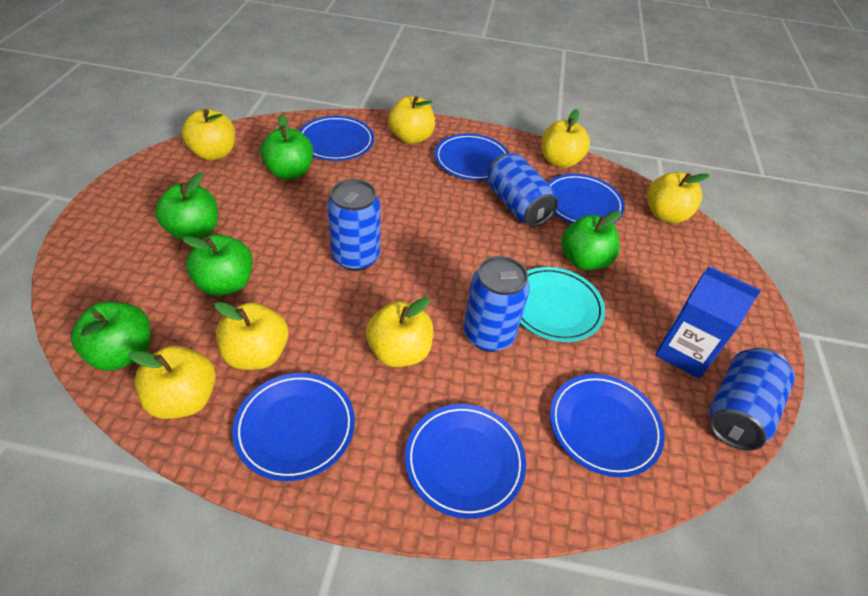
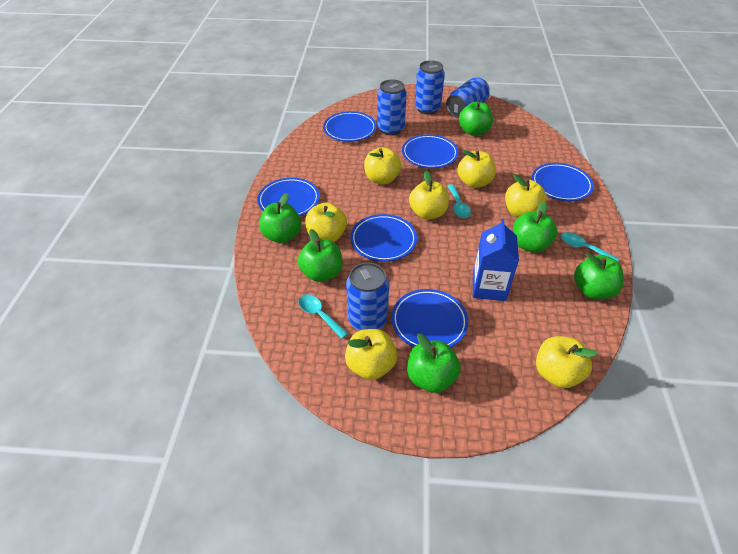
green apple: [71,301,151,371] [155,172,218,240] [182,234,253,296] [260,114,313,179] [561,210,621,270] = 5 -> [259,193,301,243] [298,229,342,282] [407,334,461,393] [459,102,493,136] [513,201,557,253] [574,253,624,299] = 6
turquoise plate: [520,267,605,342] = 1 -> none = 0
turquoise spoon: none = 0 -> [299,294,348,339] [448,184,471,218] [561,232,619,262] = 3

